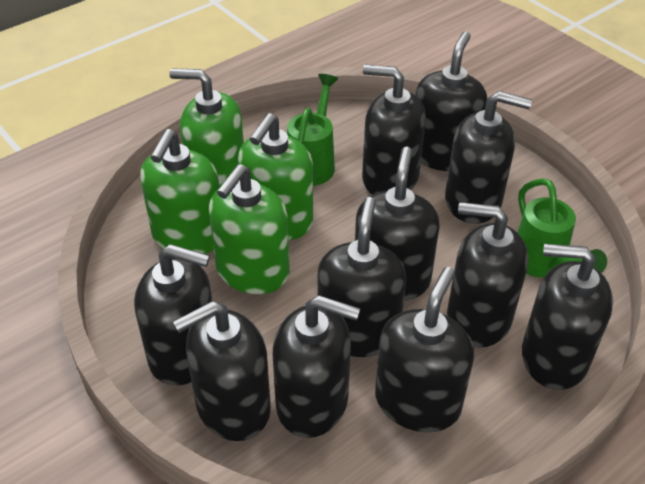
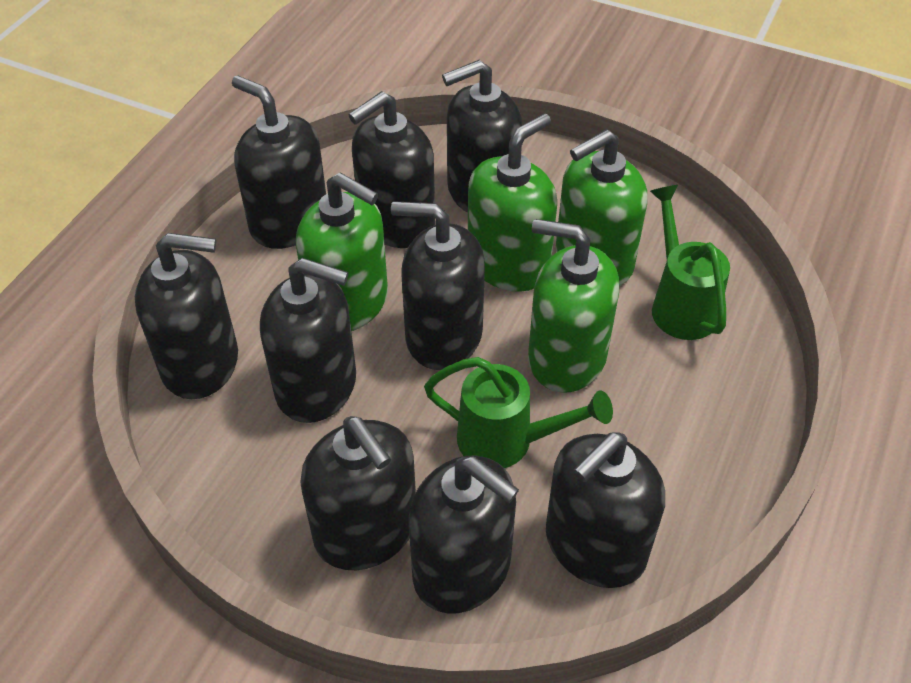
black soap dispenser: [134,244,212,386] [173,301,271,441] [273,295,360,438] [318,197,406,357] [355,147,440,301] [362,64,426,195] [375,267,474,432] [416,31,487,171] [445,91,532,224] [447,202,528,348] [522,244,613,390] = 11 -> [135,233,238,399] [232,76,326,249] [260,258,356,423] [300,416,416,570] [349,91,435,248] [391,201,485,370] [409,456,519,614] [442,60,523,213] [546,433,665,588] = 9

